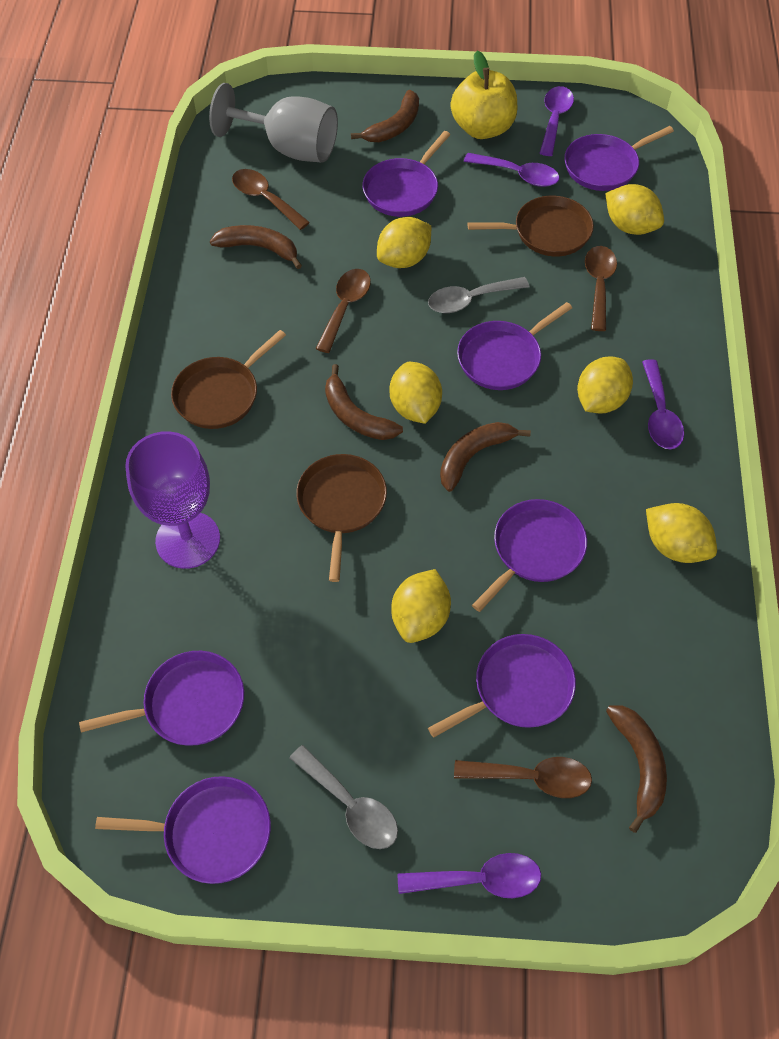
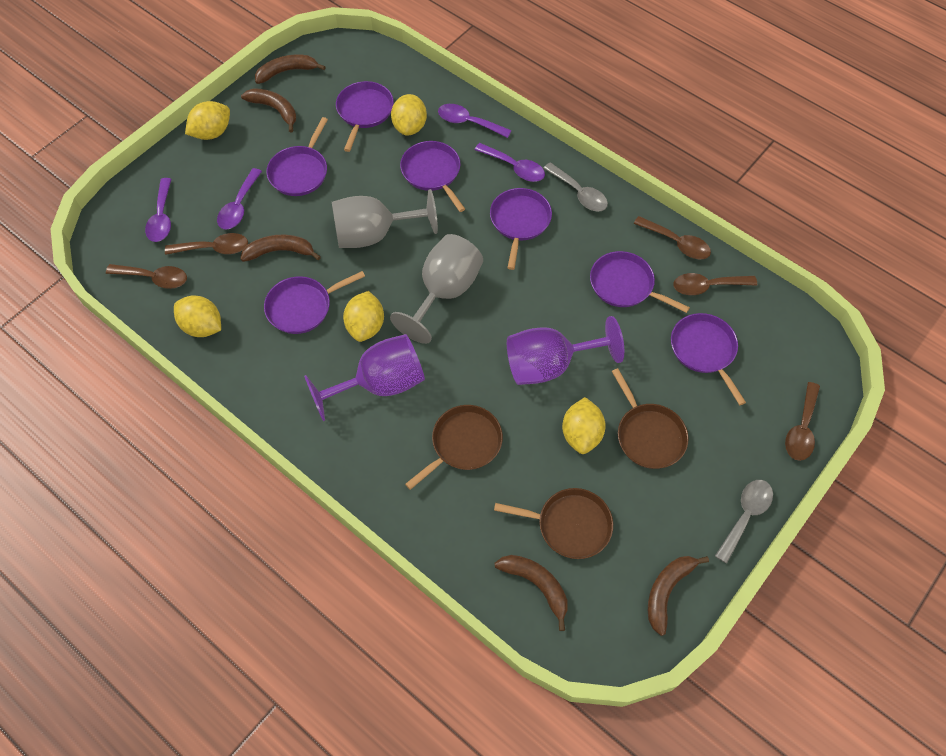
brown spoon: [232,169,310,230] [315,269,371,353] [454,757,592,798] [585,246,617,331] = 4 -> [106,264,187,289] [165,233,248,255] [634,216,711,259] [674,273,757,295] [785,382,820,461] = 5
grey goblet: [209,83,338,163] = 1 -> [332,189,438,248] [390,234,483,344] = 2
purple goblet: [125,431,220,569] = 1 -> [304,334,425,421] [507,316,624,385] = 2
yellow apple: [451,51,518,139] = 1 -> none = 0
yellow lemon: [377,217,431,268] [390,362,442,424] [391,569,451,643] [577,356,633,413] [605,184,664,235] [646,503,717,563] = 6 -> [174,296,221,337] [185,101,230,140] [343,291,384,342] [391,94,427,135] [562,397,606,454] = 5

